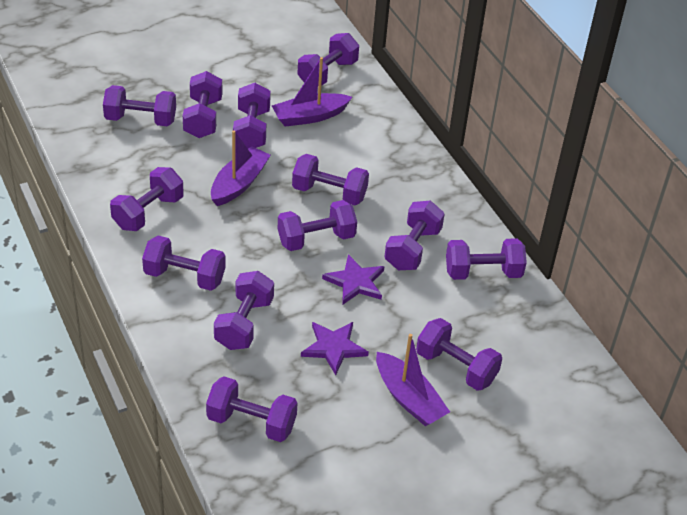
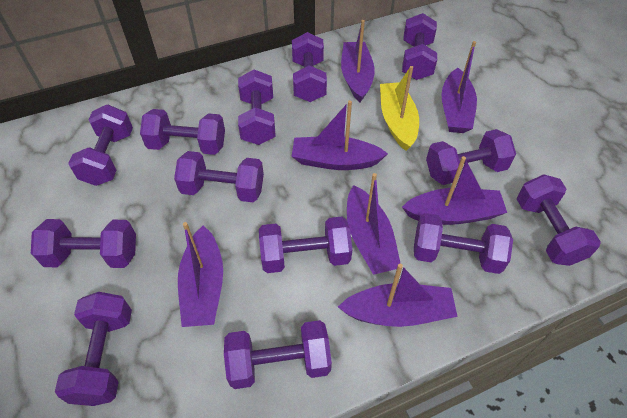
purple boat: [211,130,271,206] [272,57,352,127] [376,334,450,426] = 3 -> [178,222,223,327] [291,100,388,170] [338,264,458,327] [341,20,375,102] [347,173,401,275] [402,156,507,225] [441,41,477,133] = 7
purple star: [301,322,369,375] [322,254,385,304] = 2 -> none = 0
yellow boat: none = 0 -> [380,66,419,151] = 1

